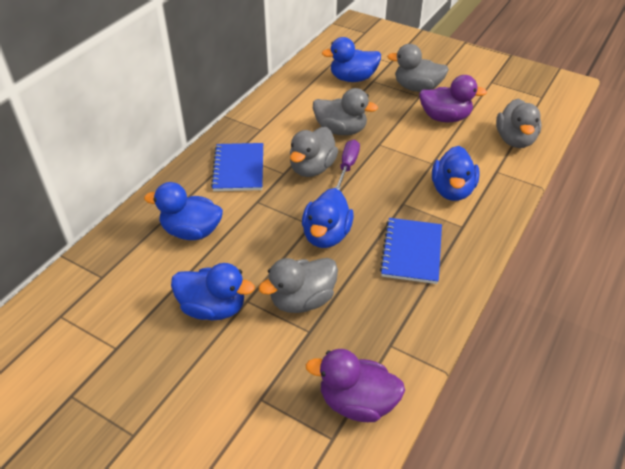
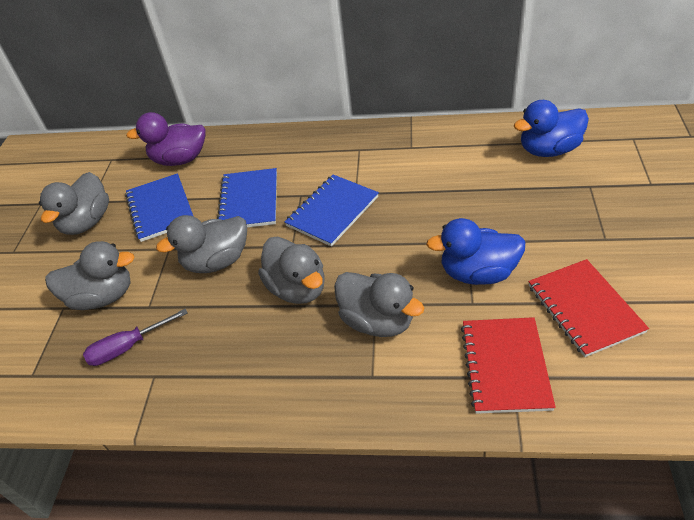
blue duck: [144,182,223,240] [171,263,255,320] [302,188,354,248] [322,37,381,82] [432,146,480,201] = 5 -> [426,218,525,285] [514,100,589,157] = 2
blue notebook: [211,143,263,191] [380,218,442,284] = 2 -> [125,173,194,242] [217,168,277,227] [285,174,379,247] = 3
purple duck: [306,349,405,422] [419,75,487,122] = 2 -> [126,112,206,166] = 1
red notebook: none = 0 -> [461,317,556,414] [528,259,649,357] = 2

